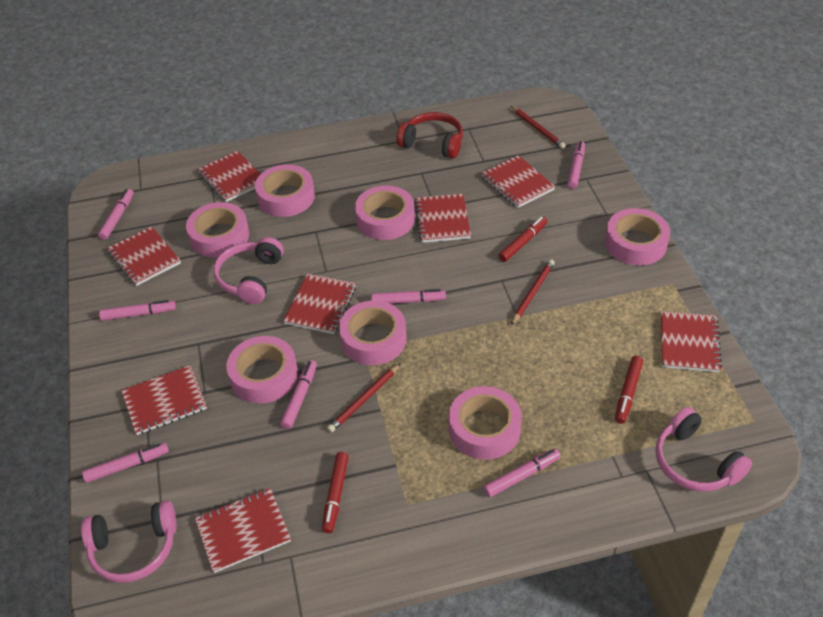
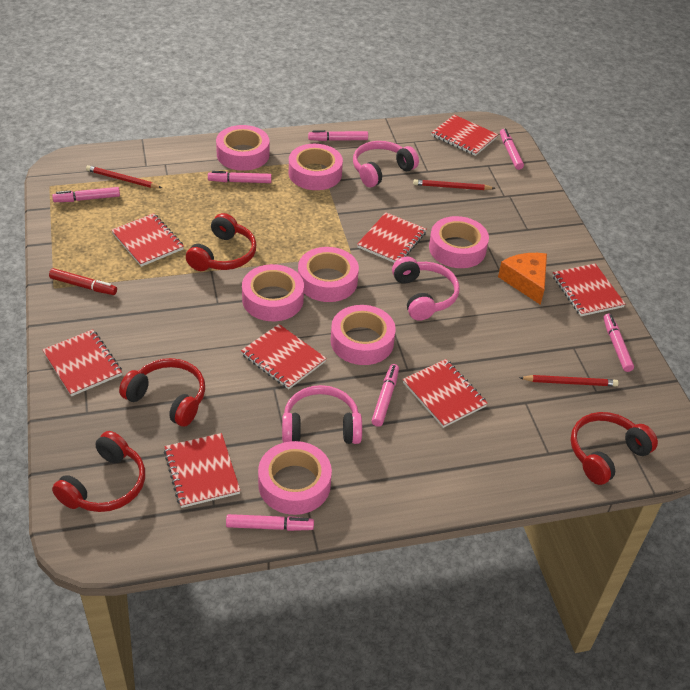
orange cheese: none = 0 -> [498,253,547,305] = 1
red headphones: [397,112,463,159] = 1 -> [52,431,145,512] [119,358,205,427] [186,213,257,271] [571,412,658,485] = 4
red marker: [322,452,349,533] [498,216,548,262] [615,356,643,424] = 3 -> [49,268,117,295] = 1

